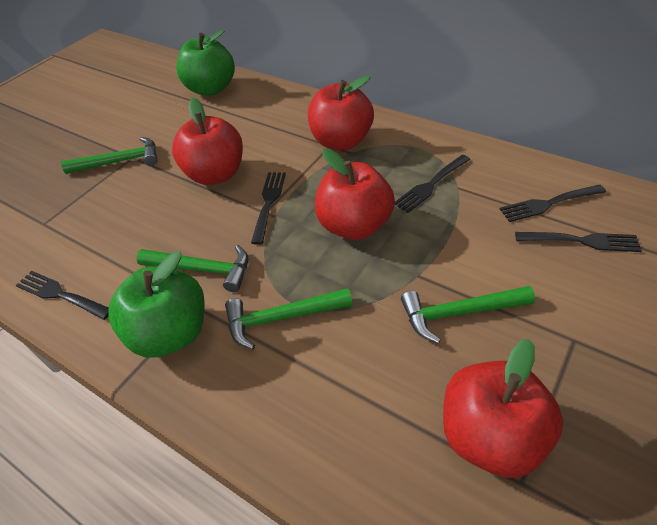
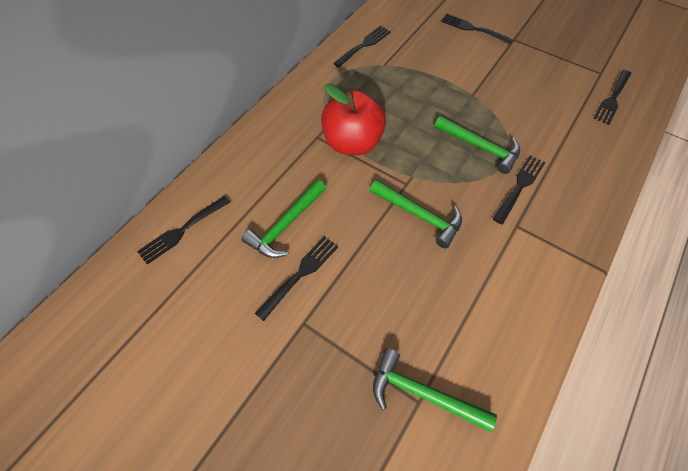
black fork: [16,271,109,320] [251,172,286,245] [395,155,470,213] [500,185,606,222] [515,232,642,252] = 5 -> [137,196,230,265] [255,236,338,321] [333,25,391,68] [441,14,513,45] [493,155,545,225] [593,70,631,125] = 6
green apple: [109,251,205,358] [177,30,235,96] = 2 -> none = 0
red apple: [172,98,243,185] [308,76,374,150] [315,148,395,240] [443,339,563,478] = 4 -> [321,84,386,155] = 1

